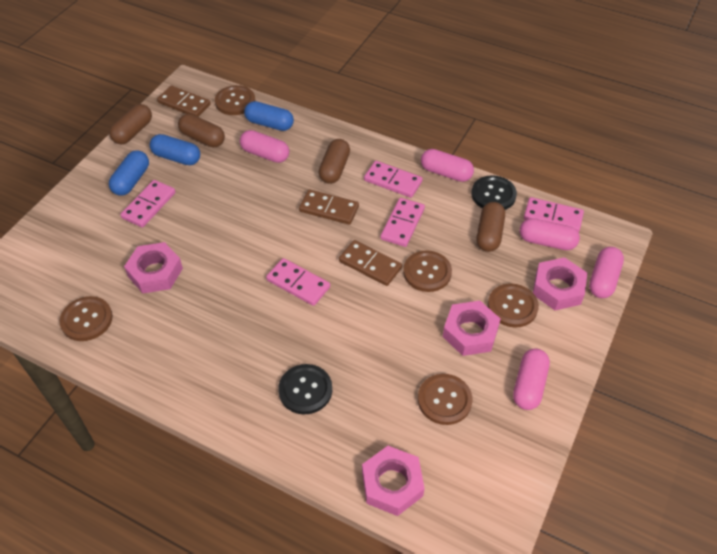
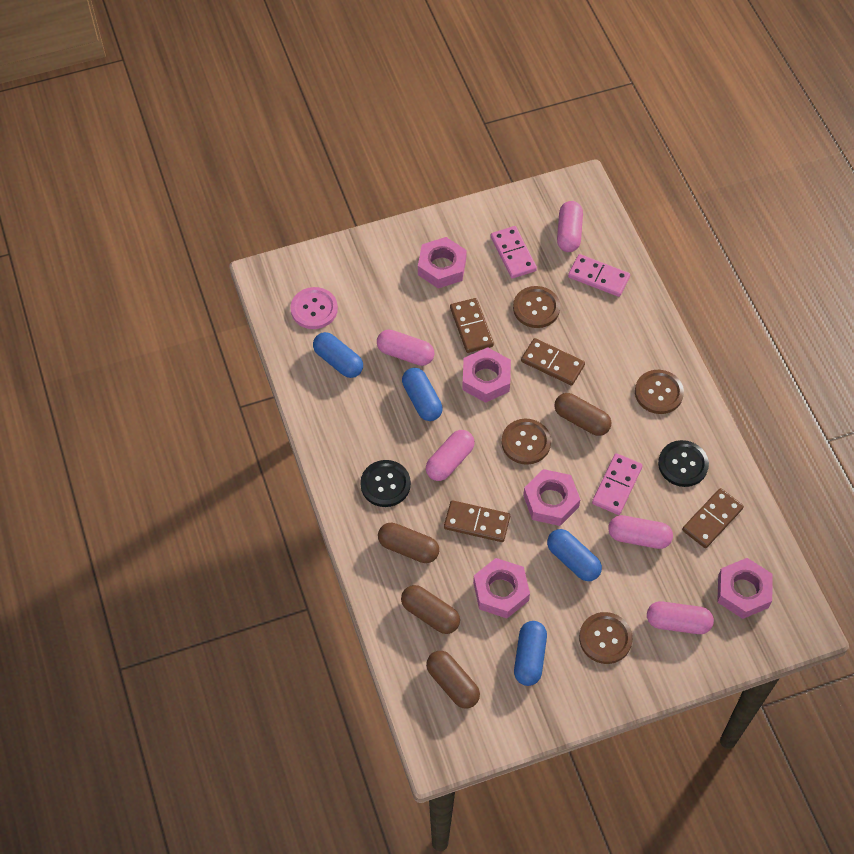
blue capsule: [109,150,149,196] [150,134,200,165] [244,101,294,131] = 3 -> [313,332,363,378] [402,368,443,421] [514,621,547,686] [547,529,602,581] = 4
brown button: [59,296,113,341] [215,85,255,115] [403,250,452,292] [418,374,473,425] [488,283,539,328] = 5 -> [502,419,551,465] [513,286,560,328] [579,612,633,664] [635,370,684,414] = 4
brown domino: [157,85,211,117] [299,190,359,225] [339,240,402,286] = 3 -> [444,500,510,542] [450,298,494,353] [521,338,585,386] [682,488,744,548] = 4
pink button: none = 0 -> [290,287,338,329] = 1
pink domino: [120,180,175,227] [266,258,330,306] [364,161,423,198] [380,198,425,247] [524,197,584,232] = 5 -> [491,226,537,278] [568,254,630,297] [592,453,643,515] = 3
pink nut: [124,242,183,293] [362,446,425,516] [443,301,501,356] [533,257,587,310] = 4 -> [418,237,467,288] [462,347,511,403] [473,558,530,618] [523,469,581,526] [717,558,773,619] = 5

